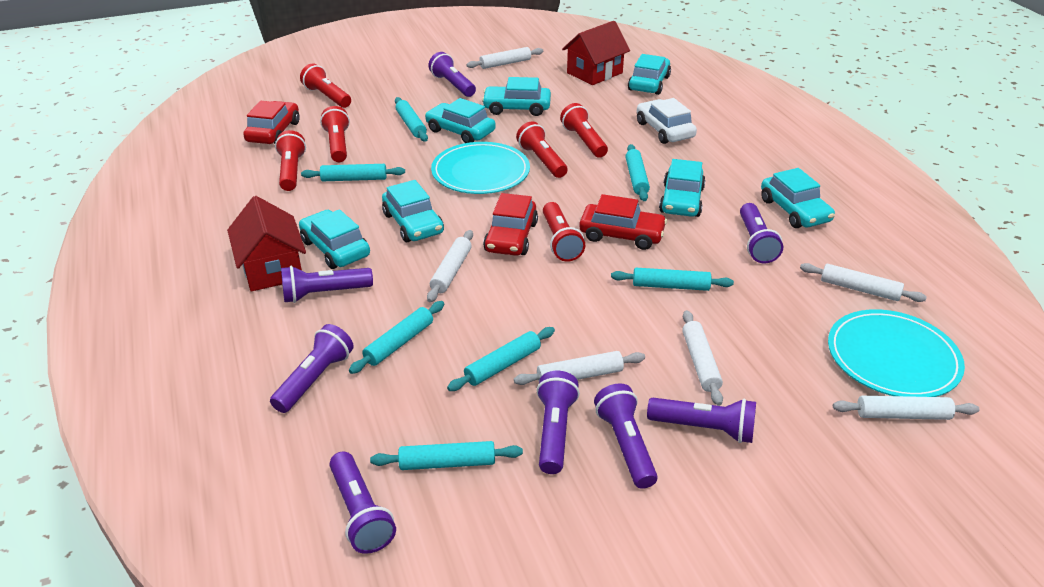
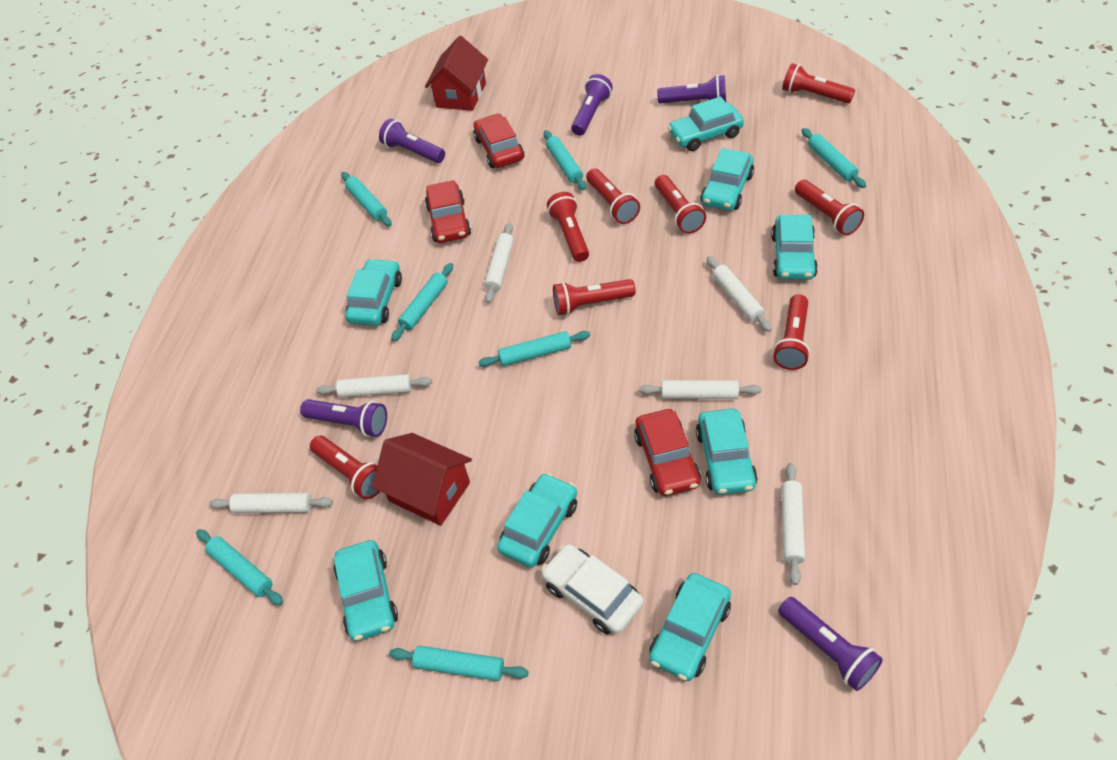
purple flashlight: [270,324,354,413] [281,266,373,303] [329,451,396,554] [428,52,476,97] [536,371,580,474] [594,383,658,489] [647,398,756,443] [740,203,783,264] = 8 -> [300,399,387,437] [379,119,445,163] [571,74,613,136] [657,75,726,104] [778,597,883,691] = 5
red flashlight: [275,130,306,191] [300,64,351,108] [320,106,350,162] [516,121,568,178] [543,202,585,262] [560,103,608,158] = 6 -> [310,436,380,500] [547,192,589,262] [553,279,636,315] [586,169,640,224] [655,175,706,234] [773,294,810,370] [782,63,855,103] [795,180,864,236] = 8
turquoise car: [299,209,370,269] [382,180,444,242] [425,98,496,143] [482,77,551,116] [628,54,671,95] [659,159,705,217] [761,168,835,228] = 7 -> [334,540,398,641] [345,258,402,326] [497,473,577,568] [649,573,731,681] [668,97,744,151] [696,408,758,495] [701,148,754,211] [771,215,818,280] = 8
turquoise plate: [431,142,530,194] [828,309,965,397] = 2 -> none = 0

